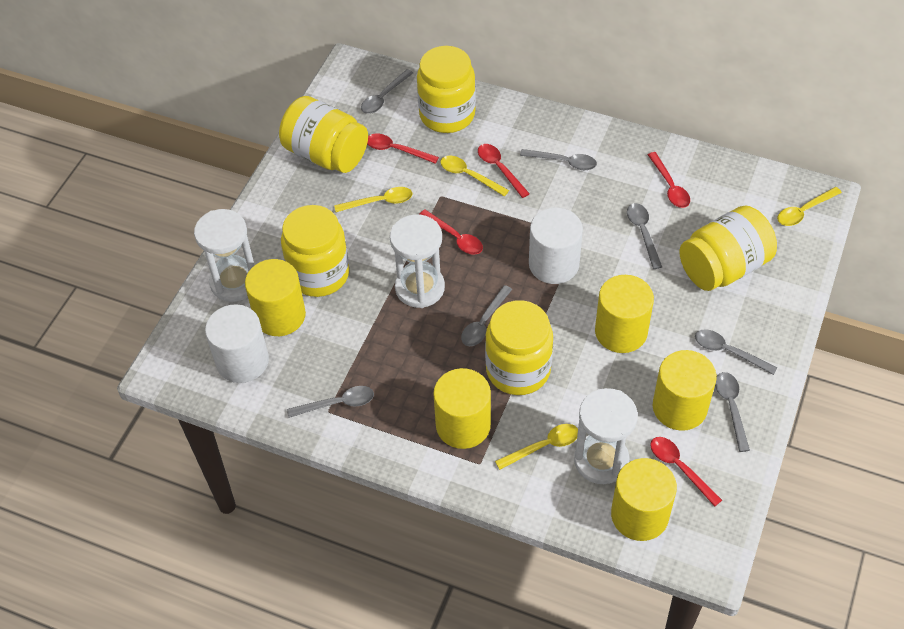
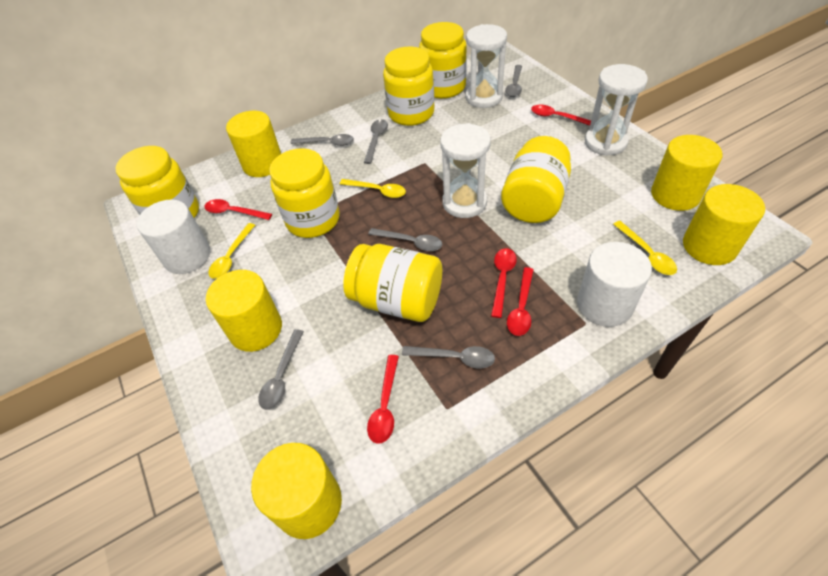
grey spoon: [287,386,374,418] [361,69,413,114] [461,285,512,346] [520,149,597,170] [627,203,662,269] [695,329,778,375] [715,372,750,452] = 7 -> [258,329,304,410] [291,134,354,146] [364,119,388,164] [368,228,442,251] [402,346,495,369] [505,65,522,97] = 6
yellow jar: [279,96,368,173] [281,205,349,297] [417,46,476,133] [485,300,553,395] [679,205,777,291] = 5 -> [115,146,199,218] [269,148,340,238] [343,244,442,322] [383,47,435,126] [419,22,467,99] [501,136,571,223] = 6
yellow spoon: [334,187,412,212] [440,156,509,196] [495,424,578,470] [777,187,842,226] = 4 -> [208,223,255,279] [340,179,406,198] [613,221,677,275] = 3

